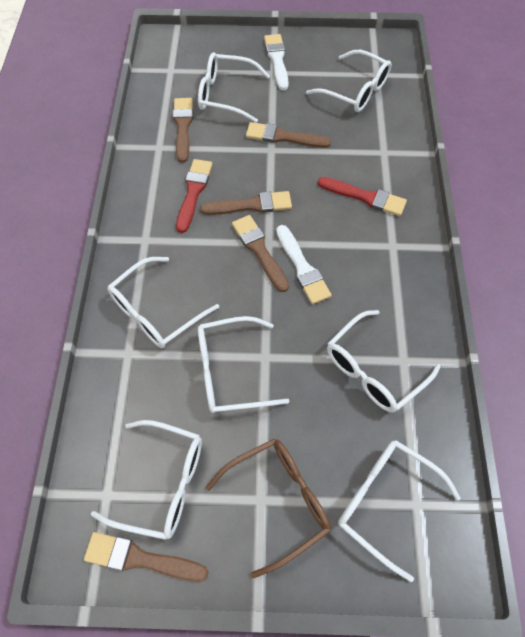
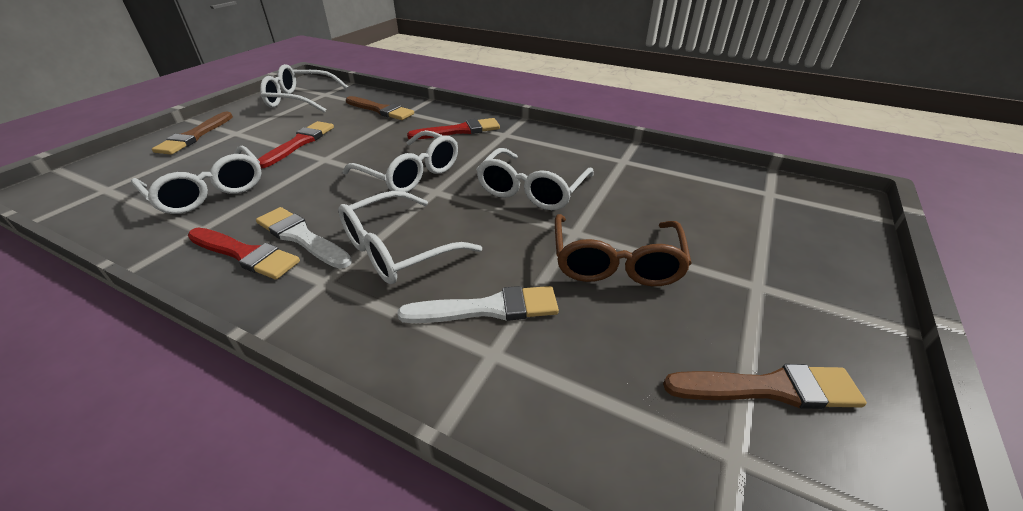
brown brush: [84,532,208,582] [173,98,193,163] [200,191,292,215] [232,215,289,292] [246,122,331,148] = 5 -> [152,112,233,155] [346,96,414,120] [663,364,867,409] = 3
red brush: [176,159,212,233] [318,177,407,216] = 2 -> [187,228,300,280] [258,121,334,168] [407,118,500,140] = 3
white glasses: [91,420,202,540] [107,257,219,348] [198,52,270,123] [198,316,290,413] [306,50,392,112] [327,310,441,413] [338,440,461,582] = 7 -> [131,145,262,214] [260,64,348,113] [338,191,482,284] [343,130,458,192] [476,148,594,210] = 5

